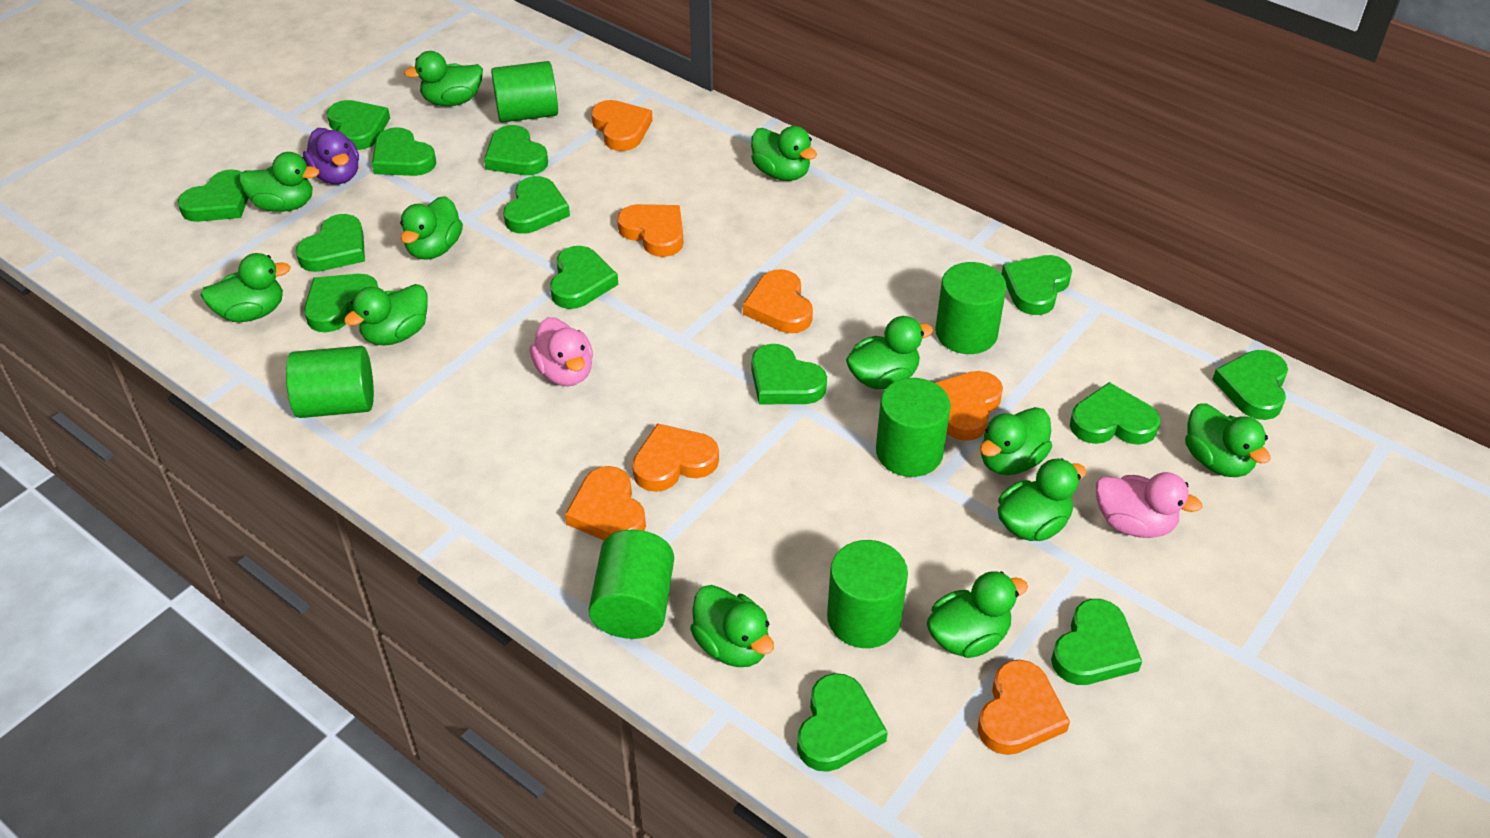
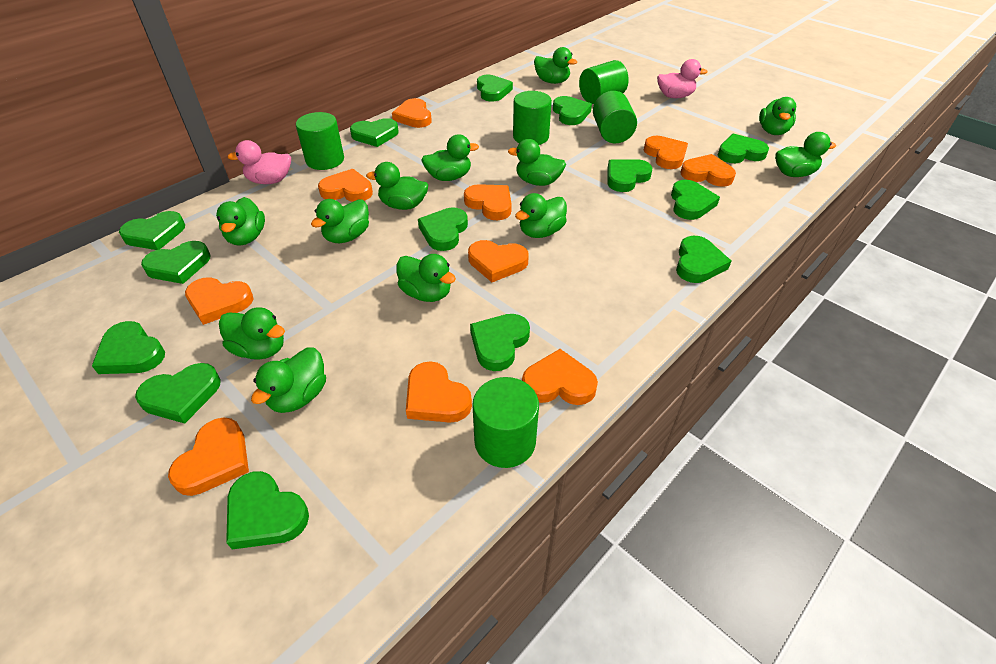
green cylinder: [286,346,374,418] [491,61,558,123] [589,529,674,639] [827,540,908,648] [876,378,951,477] [935,262,1007,354] = 6 -> [296,112,344,170] [472,377,539,468] [513,91,552,145] [579,60,629,104] [593,91,637,143] = 5
orange heart: [565,466,646,540] [591,100,653,151] [617,204,683,257] [632,423,719,492] [743,269,813,333] [935,371,1003,441] [978,660,1070,755] = 7 -> [168,417,249,496] [185,278,253,325] [318,169,373,202] [392,98,432,128] [406,361,472,423] [464,184,512,220] [468,240,529,282] [522,349,598,405] [644,136,688,169] [681,154,736,187] = 10
purple duck: [303,128,359,184] = 1 -> none = 0

